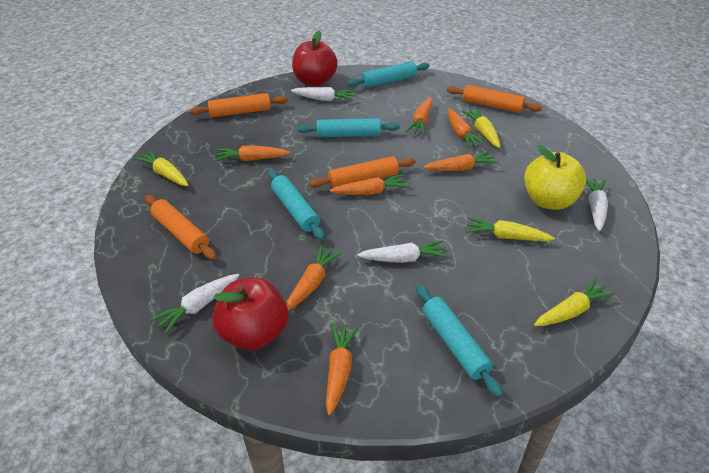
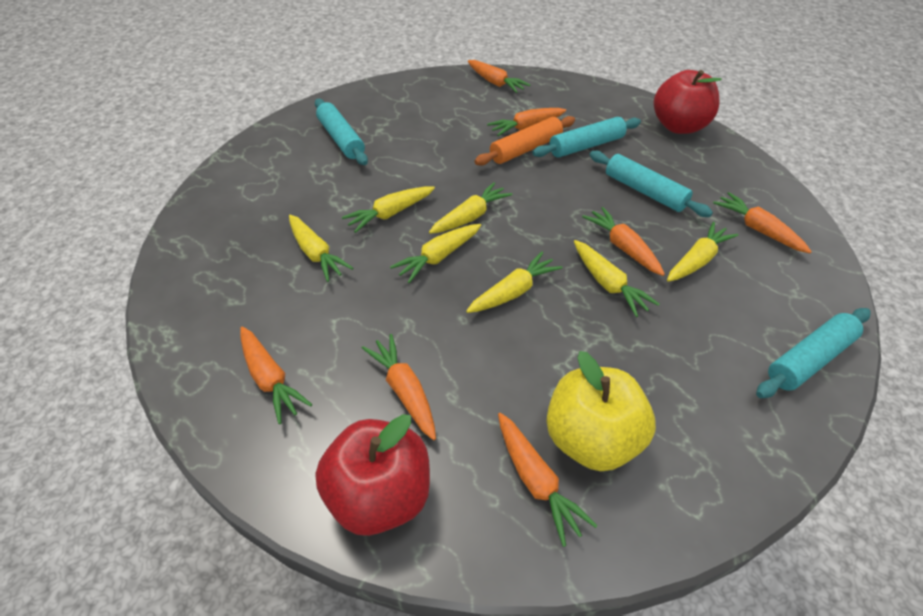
orange rolling pin: [145,195,216,260] [190,93,288,117] [309,156,416,189] [447,85,542,113] = 4 -> [474,116,575,166] = 1
white carrot: [151,274,240,334] [291,87,356,101] [357,240,448,263] [586,178,608,231] = 4 -> none = 0
yellow carrot: [134,150,189,186] [461,108,500,148] [466,217,555,241] [534,278,615,326] = 4 -> [289,215,353,282] [342,186,435,233] [390,224,481,283] [429,182,513,234] [466,252,563,313] [574,240,659,317] [667,222,738,282] = 7

